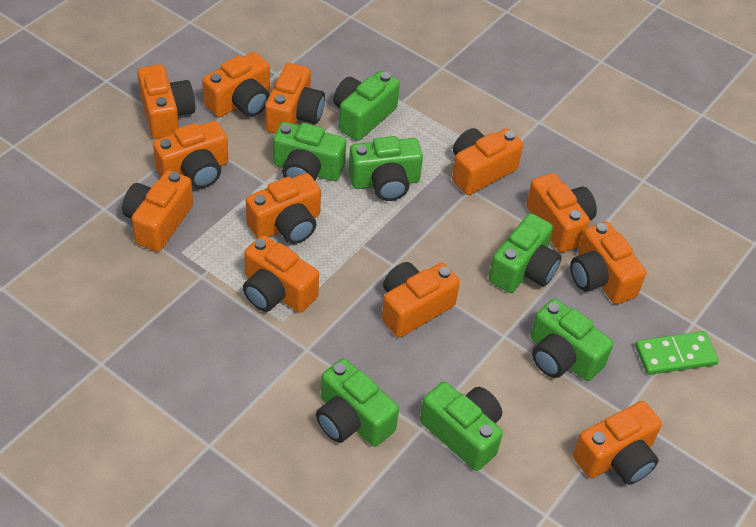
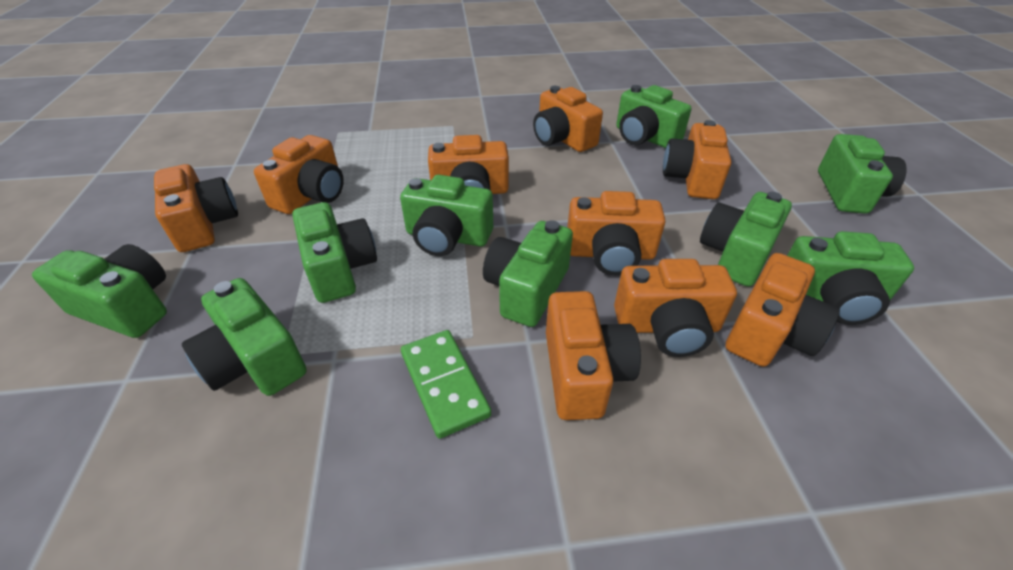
green camera: [273,122,346,181] [316,358,399,447] [333,71,400,141] [349,136,423,201] [420,381,503,471] [489,213,562,293] [530,299,613,381] = 7 -> [32,244,167,338] [182,278,307,396] [293,202,377,303] [400,175,493,256] [483,220,573,327] [616,85,691,148] [700,192,792,287] [787,231,914,325] [818,134,907,214] = 9
orange camera: [122,170,193,252] [138,64,195,139] [153,121,228,189] [202,52,270,117] [243,235,319,313] [246,173,321,244] [265,63,325,133] [382,262,460,337] [452,128,523,195] [526,173,597,253] [570,222,646,304] [573,401,662,485] = 12 -> [154,164,238,252] [254,135,344,214] [428,135,509,194] [533,86,603,152] [546,291,641,420] [567,191,666,275] [614,259,737,357] [663,120,731,199] [726,253,840,367] = 9

